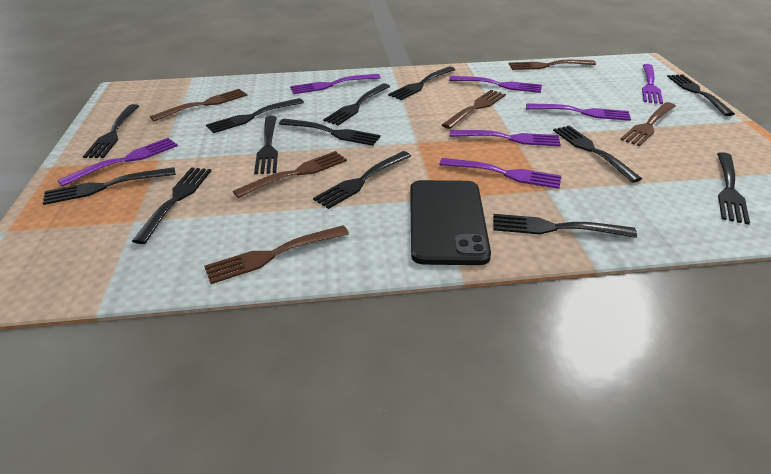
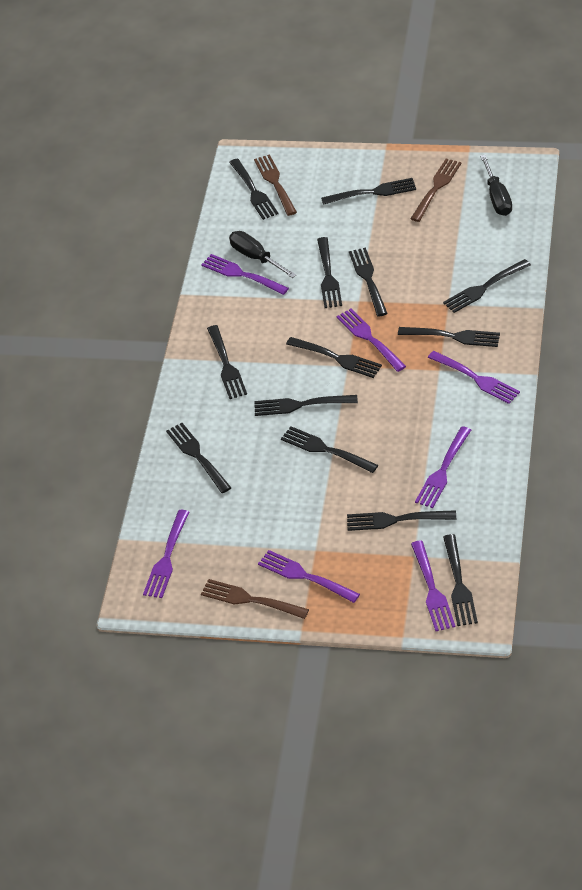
black phone: [410,180,491,265] = 1 -> none = 0
black screwdriver: none = 0 -> [229,231,296,278] [480,154,512,216] = 2
brown fork: [150,89,247,121] [204,225,349,284] [233,151,347,198] [442,90,506,129] [509,60,596,70] [620,102,676,146] = 6 -> [201,579,309,619] [254,154,297,216] [410,159,462,222] = 3

